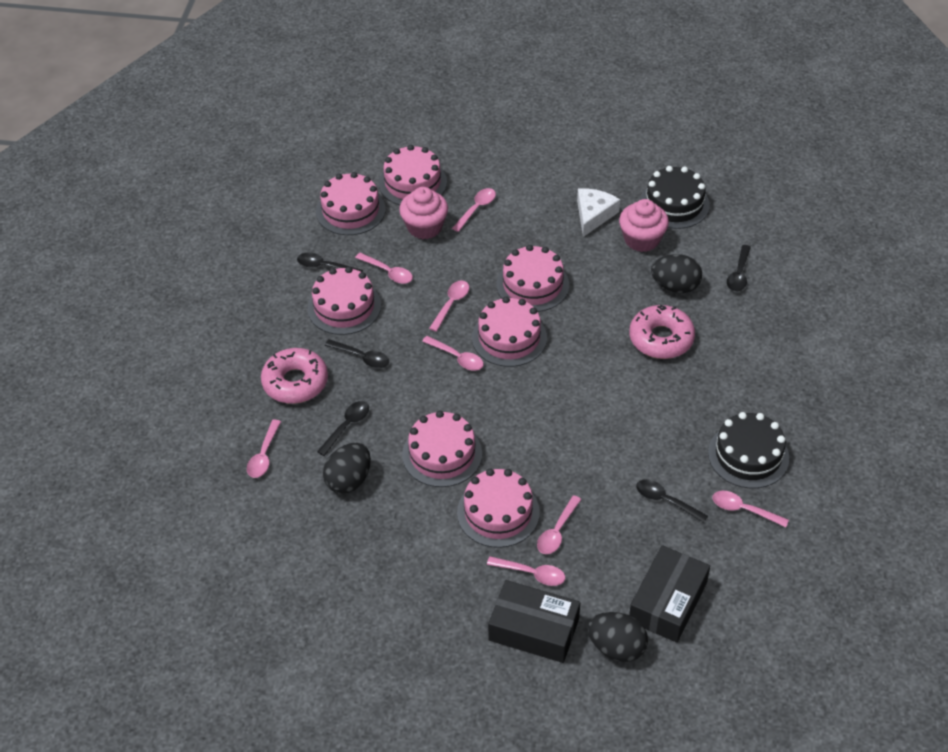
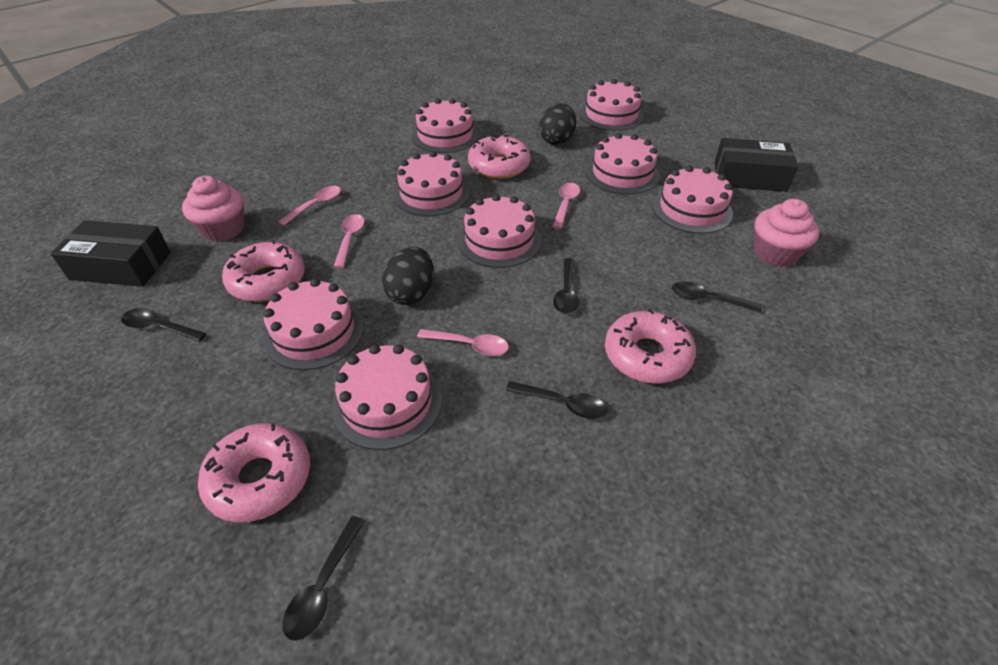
black cake: [640,166,710,229] [708,412,789,488] = 2 -> none = 0
black egg: [323,443,371,494] [587,612,648,662] [651,254,702,293] = 3 -> [382,247,434,305] [539,103,576,145] = 2
pink cake: [307,267,381,335] [316,172,386,235] [379,145,447,205] [402,410,482,487] [457,468,540,548] [472,297,547,367] [497,245,569,312] = 7 -> [263,278,364,370] [332,344,442,450] [393,151,470,216] [412,98,479,153] [458,194,541,268] [580,79,644,131] [586,133,660,195] [652,166,733,234] = 8
pink donut: [261,348,328,404] [629,305,695,359] = 2 -> [198,423,310,523] [222,240,305,302] [468,134,531,179] [605,309,696,383] = 4
pink spoon: [247,420,281,478] [355,253,413,284] [422,336,483,371] [429,280,469,332] [452,188,496,232] [487,556,565,586] [537,495,582,554] [712,491,789,527] = 8 -> [278,186,341,226] [333,214,365,268] [417,329,509,356] [552,183,580,229] = 4
white cheese: [577,188,620,237] = 1 -> none = 0

